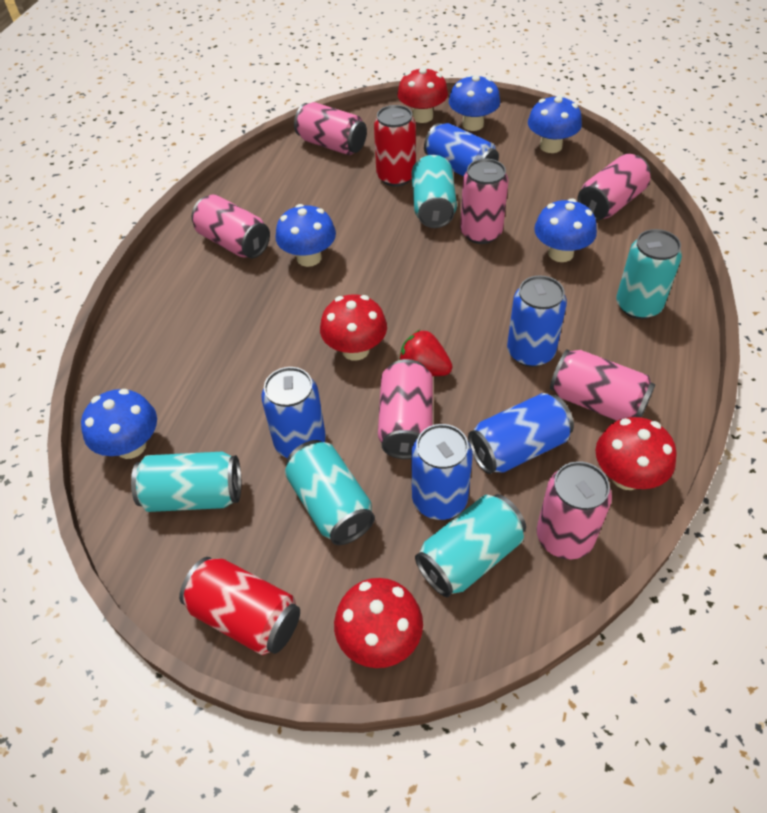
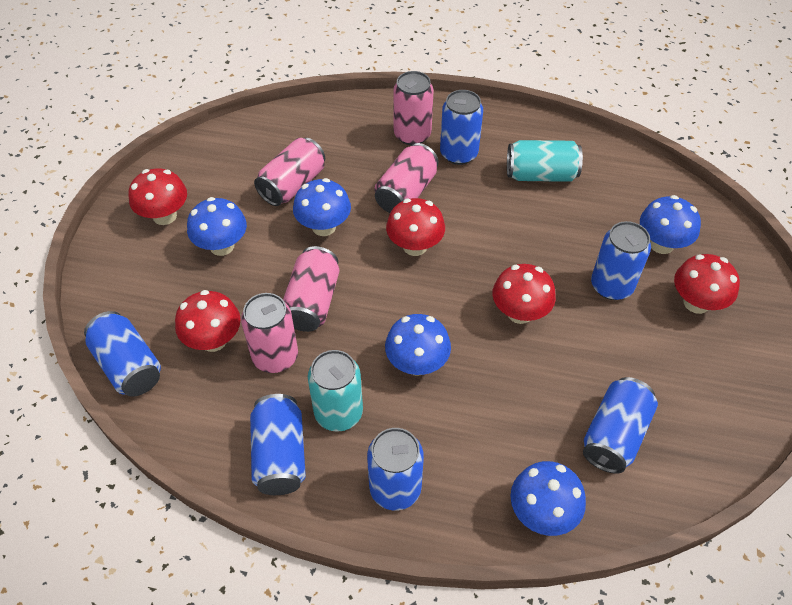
blue can: [261,367,326,458] [411,424,473,520] [424,123,499,176] [468,393,574,474] [507,275,567,367] = 5 -> [84,311,161,397] [250,394,306,495] [367,428,424,511] [440,90,483,165] [583,377,658,474] [591,221,651,300] = 6
pink can: [192,194,270,258] [294,102,367,155] [378,359,433,459] [460,159,508,244] [537,461,612,559] [550,349,655,421] [578,154,650,220] = 7 -> [241,293,298,373] [254,138,325,206] [283,246,340,332] [374,143,439,213] [393,71,433,145] = 5
red can: [179,557,300,655] [374,105,416,187] = 2 -> none = 0
red mushroom: [320,294,387,361] [334,578,423,668] [398,67,448,123] [596,417,677,490] = 4 -> [128,168,187,225] [175,290,241,352] [386,198,445,256] [492,264,556,324] [674,254,740,314] = 5
red strawberry: [399,330,453,376] = 1 -> none = 0
turquoise can: [131,452,241,512] [285,440,375,545] [411,155,457,228] [415,494,526,597] [617,229,682,319] = 5 -> [308,350,363,432] [507,140,583,182] = 2

